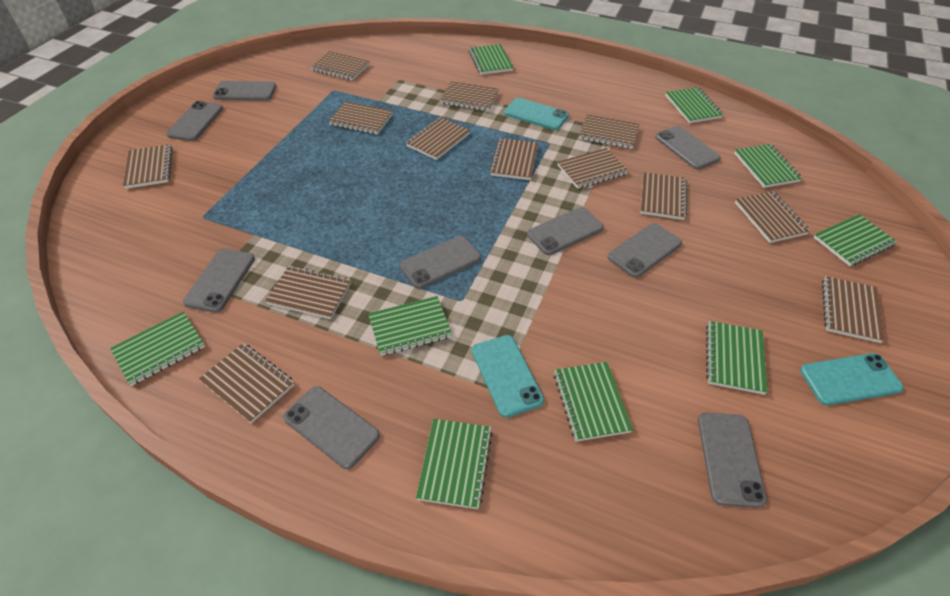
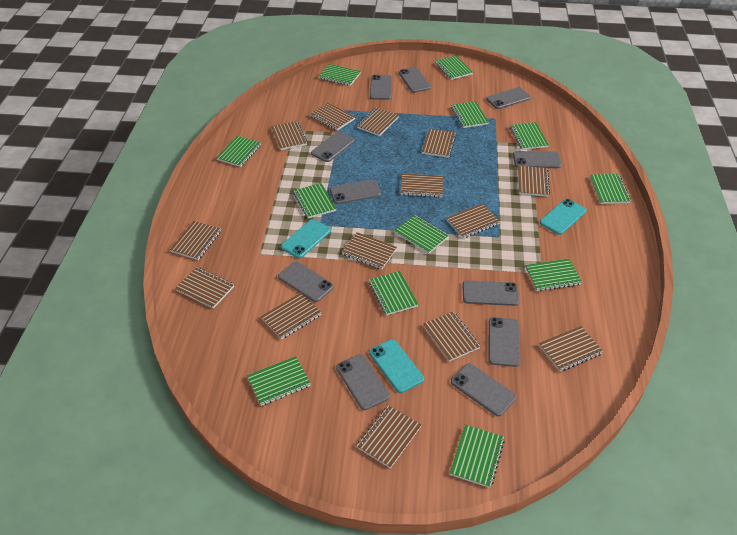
brown notebook: [123,144,173,189] [199,343,294,424] [265,266,351,319] [311,51,370,80] [329,101,393,135] [406,117,470,160] [440,81,499,111] [489,138,538,180] [558,148,628,189] [579,114,639,149] [640,172,687,220] [735,191,810,243] [822,276,885,343] = 13 -> [170,221,221,260] [175,267,234,309] [261,293,322,340] [271,121,308,150] [310,103,355,131] [342,232,397,269] [357,107,399,136] [357,405,421,468] [400,173,443,197] [422,129,456,158] [423,312,480,362] [446,204,500,239] [518,166,550,197] [539,326,603,372] = 14
green notebook: [110,311,205,386] [368,296,452,356] [416,419,493,509] [469,44,514,75] [554,362,633,442] [665,87,724,123] [706,321,767,395] [734,144,802,188] [814,214,897,266] = 9 -> [216,136,261,167] [247,356,311,406] [293,183,337,219] [319,64,361,86] [369,271,419,316] [395,215,449,254] [435,56,473,80] [450,425,505,488] [451,101,489,128] [510,122,549,150] [525,259,582,291] [590,174,631,204] = 12
grey phone: [166,101,223,141] [183,248,255,313] [213,81,276,101] [283,386,380,469] [400,236,481,289] [527,207,604,255] [608,223,682,278] [655,126,721,170] [698,412,767,508] = 9 -> [278,262,334,302] [311,132,355,162] [330,180,381,204] [336,354,390,410] [370,75,392,100] [398,67,431,93] [451,363,516,417] [463,281,519,306] [486,87,531,109] [489,317,520,367] [513,151,562,168] = 11

